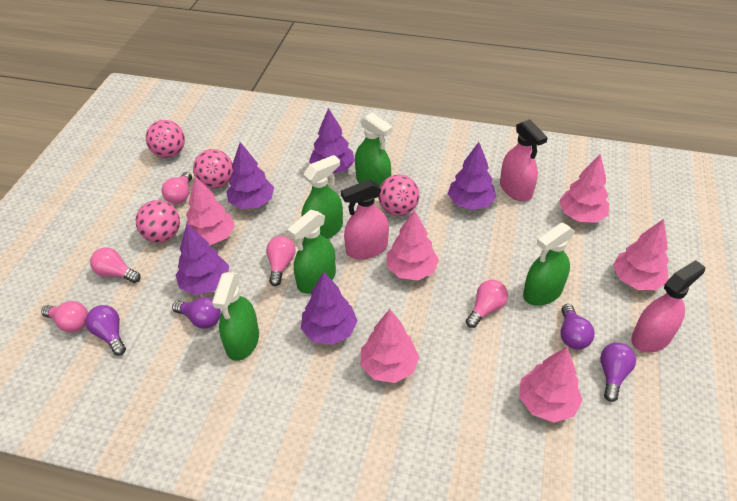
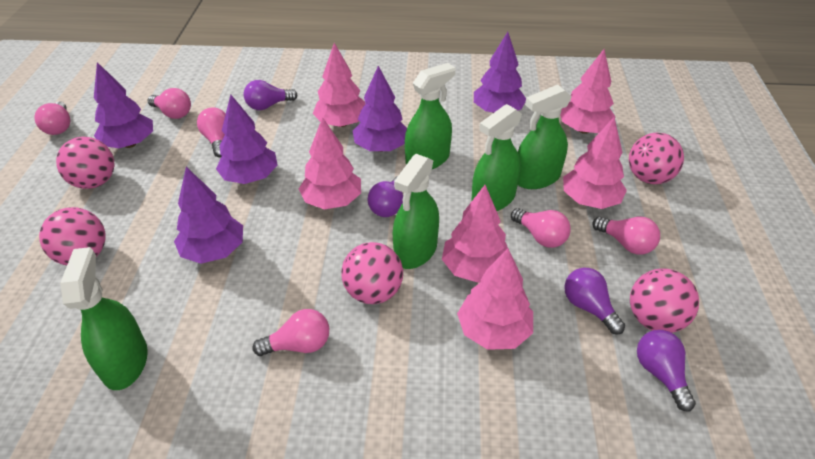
pink ball: [136,200,180,243] [146,120,185,158] [193,149,233,189] [378,175,419,216] = 4 -> [39,207,106,265] [56,137,115,189] [341,242,403,304] [629,133,684,184] [630,269,699,333] = 5
pink light bulb: [41,301,88,333] [90,247,141,283] [162,172,192,204] [266,236,296,286] [466,280,508,328] = 5 -> [34,101,70,135] [148,88,191,119] [197,107,226,157] [252,309,329,356] [511,208,571,248] [592,217,660,255] = 6
pink spray bottle: [341,180,389,260] [500,119,548,201] [631,260,705,353] = 3 -> none = 0

